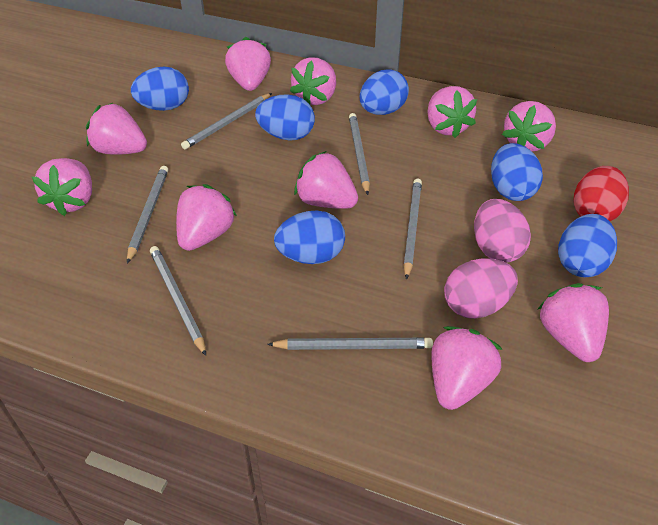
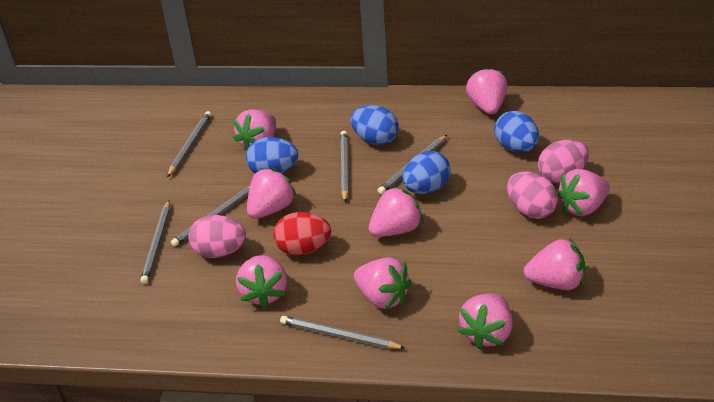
blue egg: [131,67,189,111] [255,94,315,141] [274,211,345,264] [359,69,409,115] [491,143,543,201] [558,214,617,277] = 6 -> [246,137,298,173] [351,105,399,145] [402,151,451,194] [494,111,539,153] = 4
pink egg: [444,258,518,319] [474,199,531,263] = 2 -> [188,215,246,258] [507,171,558,219] [538,139,589,183] = 3
pink strawberry: [32,158,92,216] [86,103,147,155] [176,184,237,251] [225,37,271,91] [290,57,336,105] [294,151,358,209] [427,86,477,138] [432,326,503,410] [502,101,556,151] [537,283,609,362] = 10 -> [233,109,276,150] [236,255,287,308] [247,168,297,219] [354,257,412,309] [369,186,423,237] [458,293,512,349] [466,67,507,115] [523,238,585,290] [557,169,610,216] = 9

